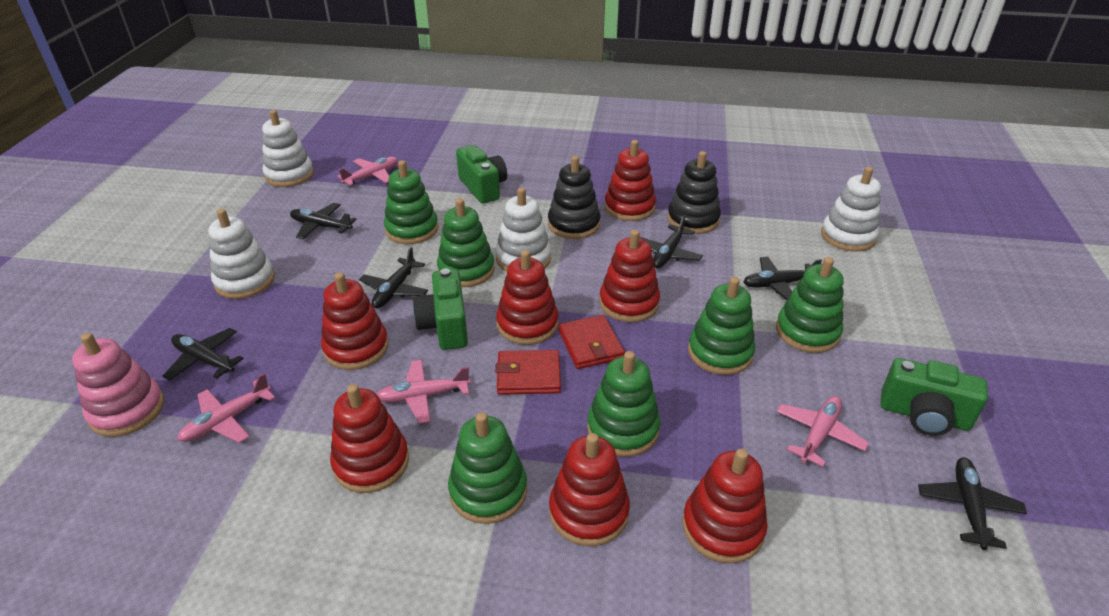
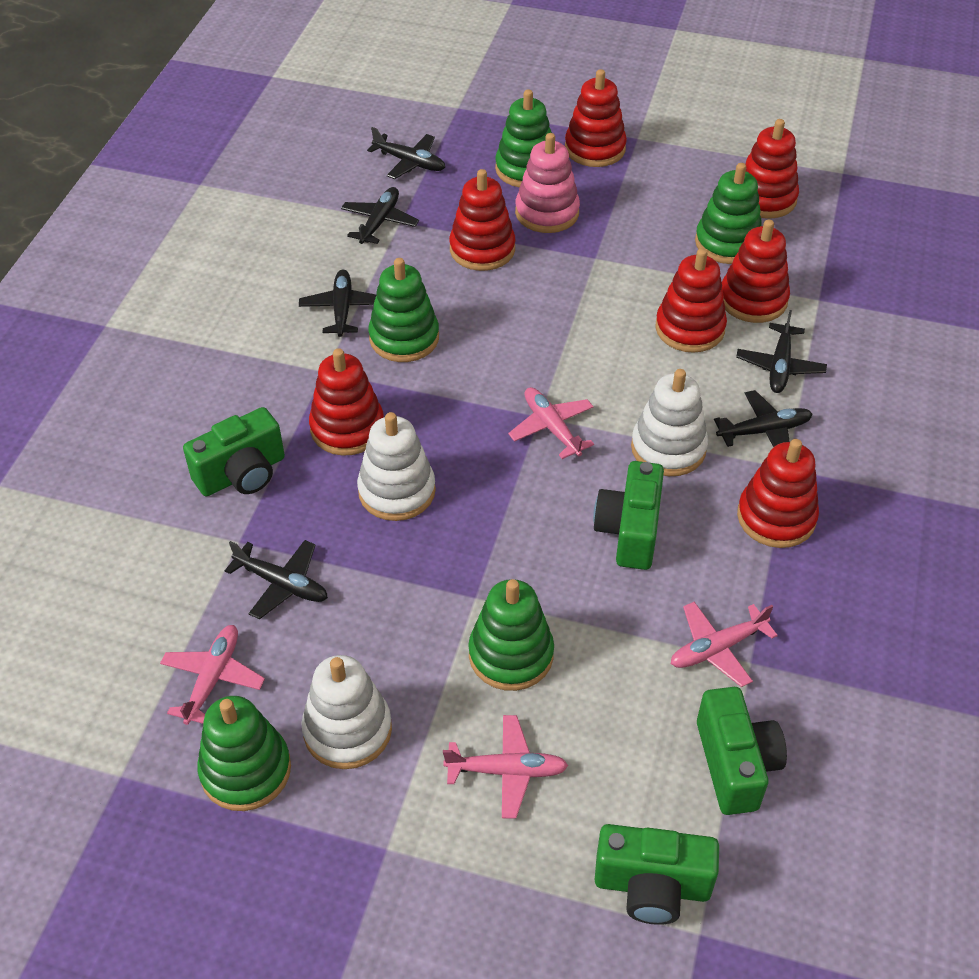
black stacking toy: [548,156,600,239] [667,151,721,234] = 2 -> none = 0
green camera: [413,268,468,350] [456,145,507,204] [881,358,988,436] = 3 -> [183,407,285,496] [593,461,664,570] [595,824,719,925] [697,687,787,815] = 4
green stacking toy: [384,160,438,244] [437,198,495,287] [448,412,527,524] [587,351,660,457] [688,277,755,375] [776,257,844,353] = 6 -> [197,696,291,811] [368,258,439,362] [468,579,554,691] [495,90,552,188] [695,163,762,264] = 5
red wallet: [495,350,561,395] [559,315,625,369] = 2 -> none = 0
white stacking toy: [208,209,275,299] [262,110,314,187] [495,187,551,272] [821,167,881,252] = 4 -> [301,655,392,769] [357,412,436,521] [631,369,708,476] = 3

